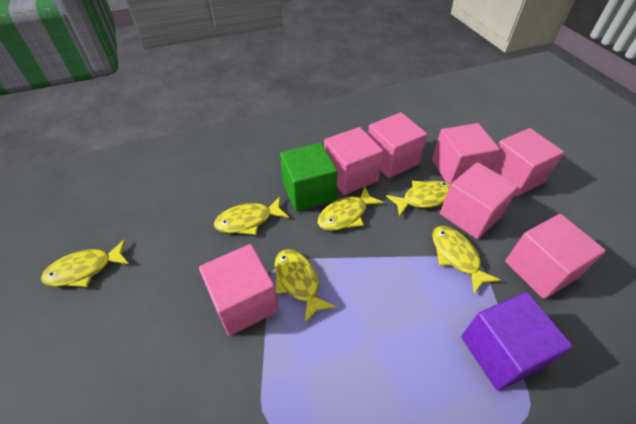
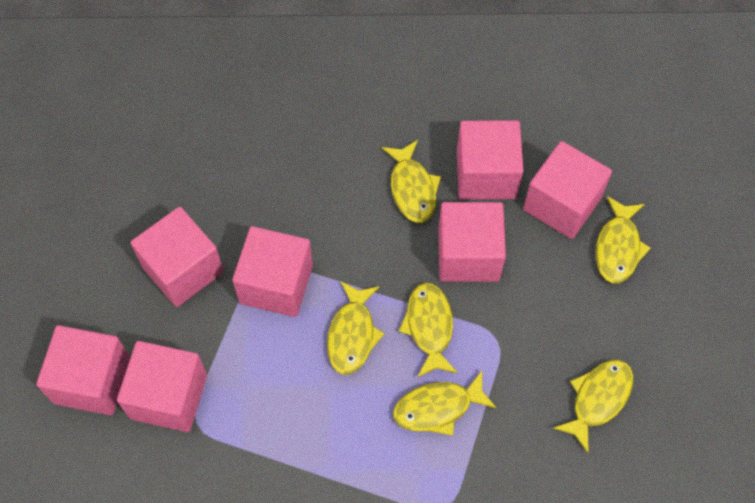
green cube: [280,143,337,212] = 1 -> none = 0
purple cube: [461,292,573,391] = 1 -> none = 0

